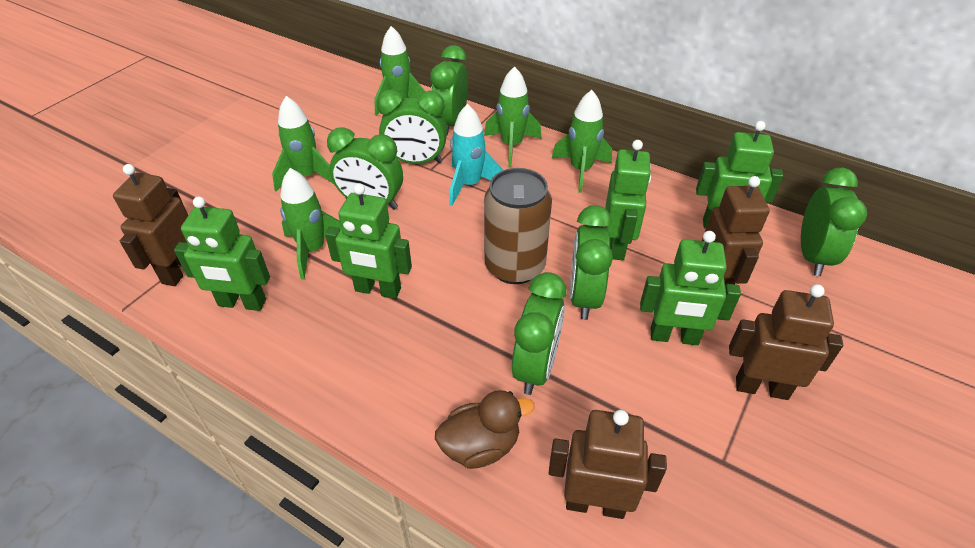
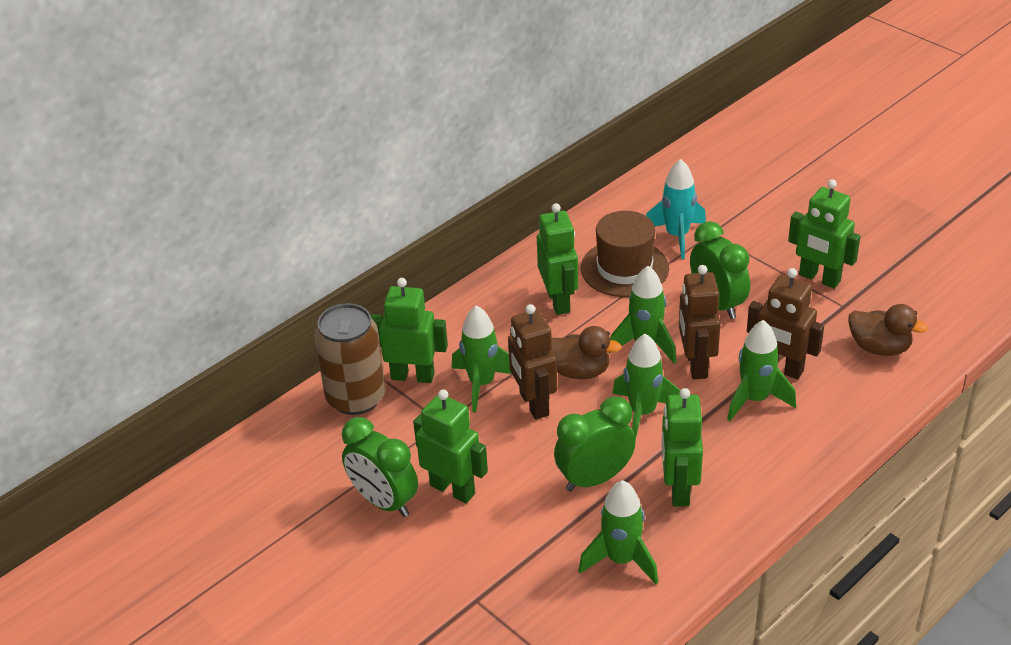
brown duck: [435,390,534,469] = 1 -> [551,326,622,379] [848,304,928,356] = 2
brown hat: none = 0 -> [581,211,669,297] = 1
brown robot: [113,164,188,286] [549,410,667,519] [702,176,770,287] [729,284,843,400] = 4 -> [508,304,557,420] [679,265,721,379] [747,268,824,379] = 3
green clock: [327,127,403,210] [377,89,447,164] [430,45,468,136] [512,272,567,395] [570,205,613,320] [801,168,867,276] = 6 -> [342,417,418,517] [554,396,636,492] [690,221,750,319] = 3

